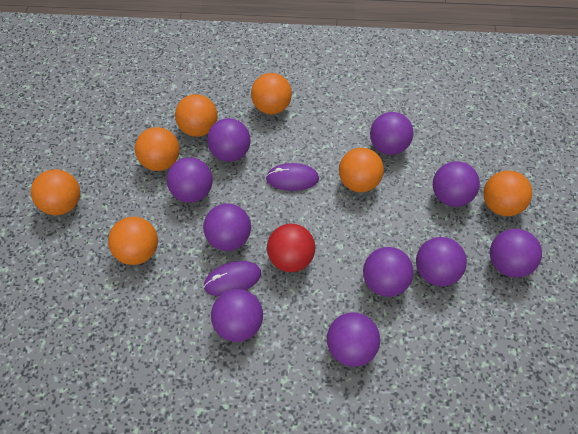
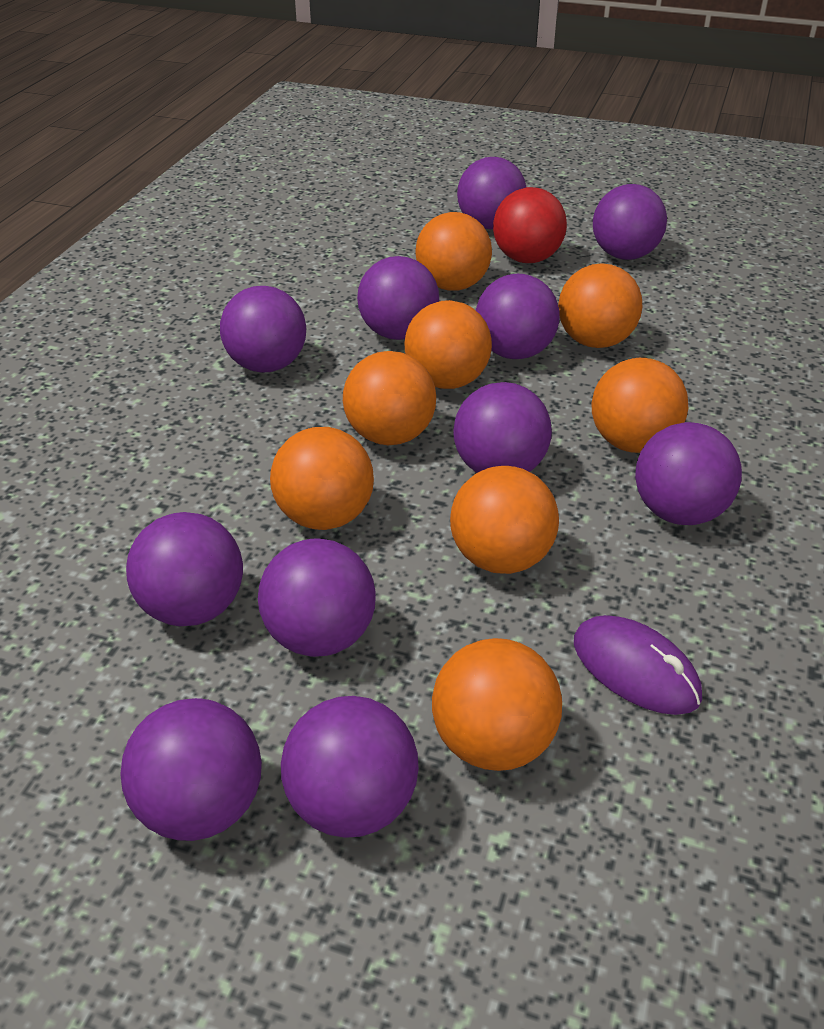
orange ball: [31,169,80,215] [108,217,158,265] [135,127,180,171] [175,94,217,137] [251,73,292,114] [339,148,384,192] [484,171,532,216] = 7 -> [270,427,374,530] [343,351,436,445] [404,300,492,389] [415,212,492,291] [432,638,562,771] [450,466,559,574] [558,263,642,348] [592,358,688,453] = 8
purple ball: [167,157,213,203] [203,204,251,251] [207,118,251,162] [211,289,263,342] [327,312,380,367] [363,247,414,297] [370,112,414,155] [416,237,467,286] [433,161,480,207] [490,229,542,278] = 10 -> [120,698,262,841] [126,512,243,626] [220,286,306,373] [258,538,376,657] [281,696,419,838] [357,256,439,340] [453,382,552,473] [457,157,526,230] [476,274,559,359] [593,184,667,260] [635,422,742,525] = 11
purple mouse: [203,261,261,296] [266,163,319,191] = 2 -> [574,615,702,715] = 1

